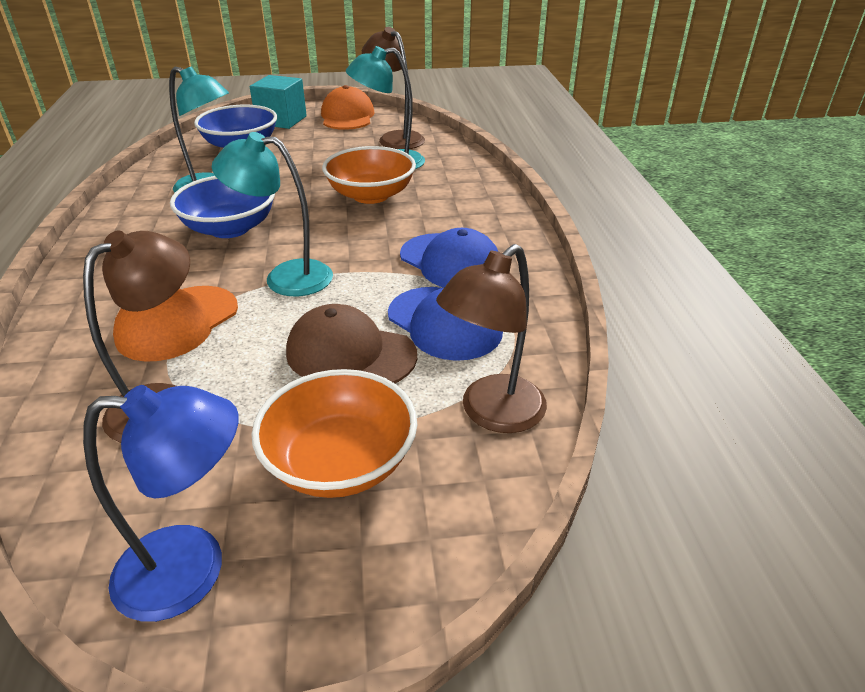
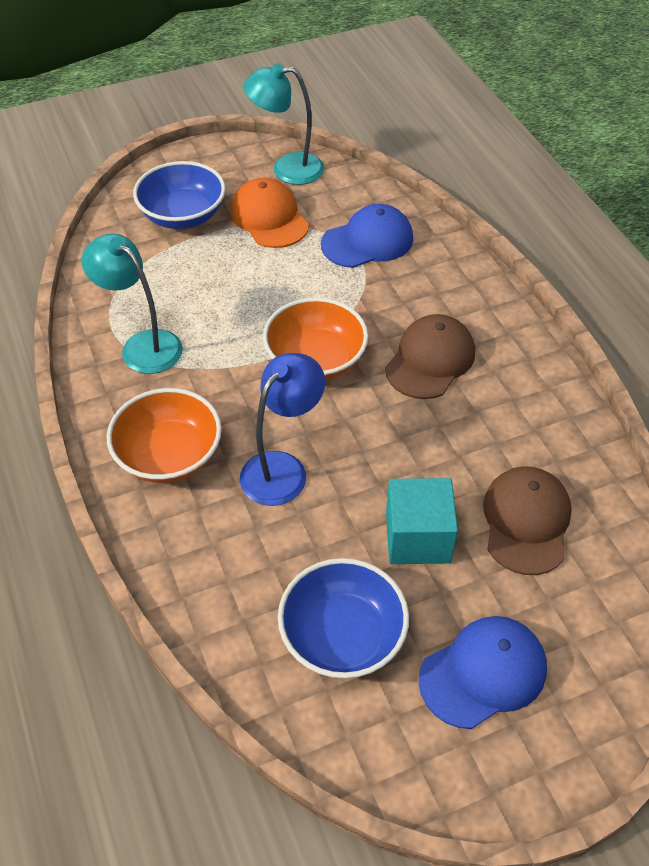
brown cap: [286,304,417,383] = 1 -> [385,314,475,399] [483,466,572,575] = 2
brown lamp: [83,230,190,443] [362,27,425,149] [436,244,547,433] = 3 -> none = 0
orange cap: [113,286,238,362] [321,85,375,130] = 2 -> [231,178,309,248] = 1
turquoise lamp: [169,66,229,193] [212,132,333,296] [346,46,425,169] = 3 -> [82,233,183,374] [243,63,324,185] = 2

